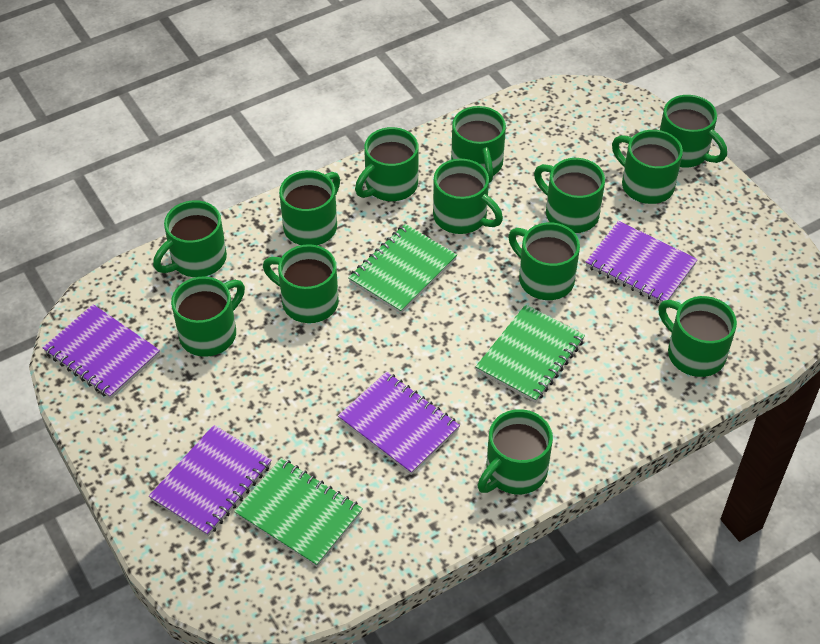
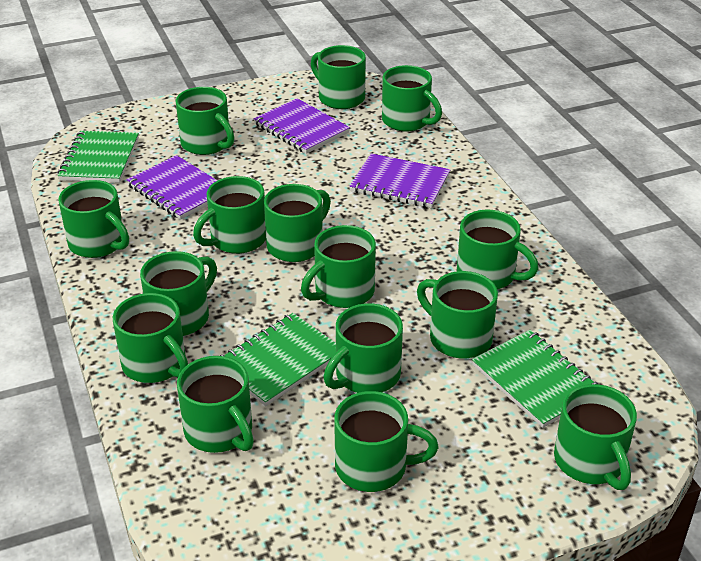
green mug: [153,200,227,277] [171,277,245,357] [263,244,339,323] [279,170,340,245] [355,127,419,201] [433,159,503,234] [451,106,506,183] [477,409,553,494] [508,222,580,300] [534,158,605,233] [612,130,683,204] [658,296,737,377] [660,95,727,168] = 13 -> [58,180,129,258] [113,293,188,383] [140,251,217,336] [176,87,234,155] [177,356,254,453] [193,176,266,254] [264,184,331,262] [301,225,376,308] [311,45,366,109] [323,303,403,393] [334,391,439,492] [382,65,442,131] [417,271,498,359] [457,210,539,289] [554,384,637,490] = 15
purple notebook: [42,304,160,399] [149,425,272,536] [338,372,460,475] [586,221,698,304] = 4 -> [126,155,218,220] [253,98,350,154] [350,153,450,208] = 3

